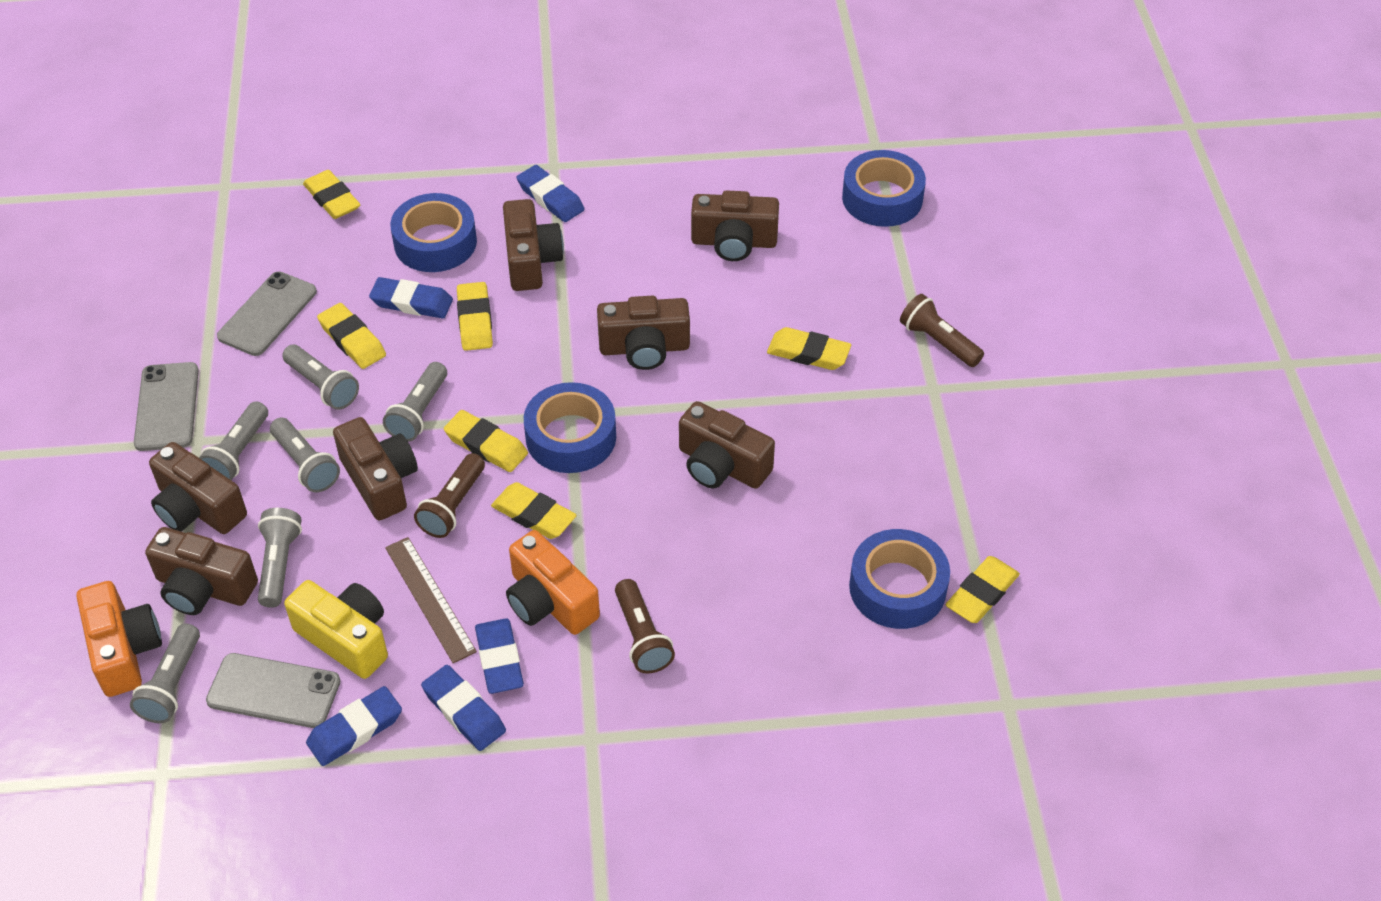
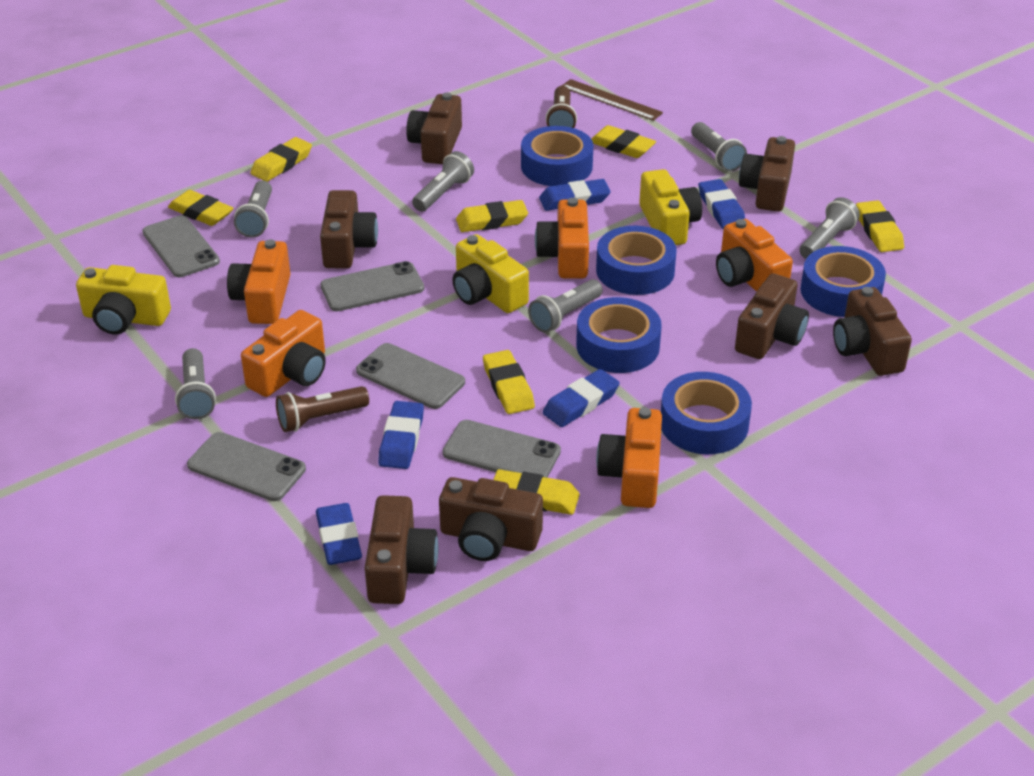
blue tape: [390,193,477,272] [524,382,616,473] [842,150,926,227] [849,529,950,629] = 4 -> [521,126,593,186] [576,297,662,373] [596,226,677,295] [661,372,752,454] [800,246,886,317] = 5
brown flashlight: [414,453,485,538] [615,579,675,674] [900,294,984,367] = 3 -> [276,386,369,432] [546,86,577,128] = 2
grey phone: [134,362,199,451] [206,653,341,728] [217,271,317,356] = 3 -> [142,215,220,277] [187,432,306,501] [320,261,424,311] [356,343,465,409] [443,420,561,478] = 5
orange camera: [76,581,162,697] [506,530,600,635] = 2 -> [227,239,290,324] [241,310,326,397] [535,198,589,278] [596,407,662,508] [716,219,793,292] = 5
yellow camera: [284,580,388,679] = 1 -> [76,265,171,335] [452,234,529,313] [639,169,702,245] = 3

